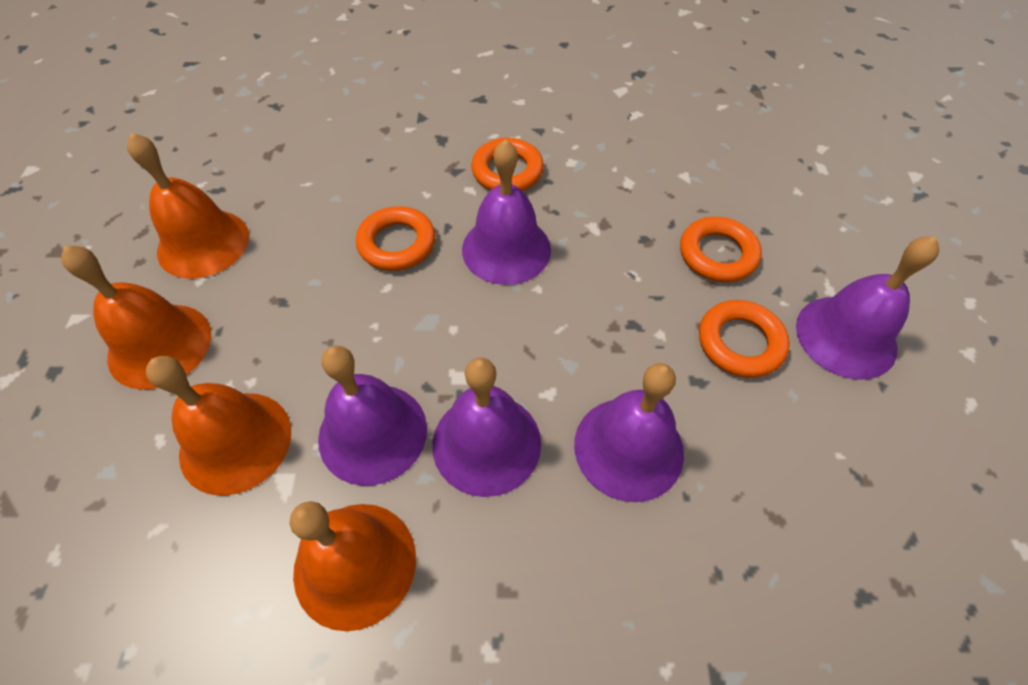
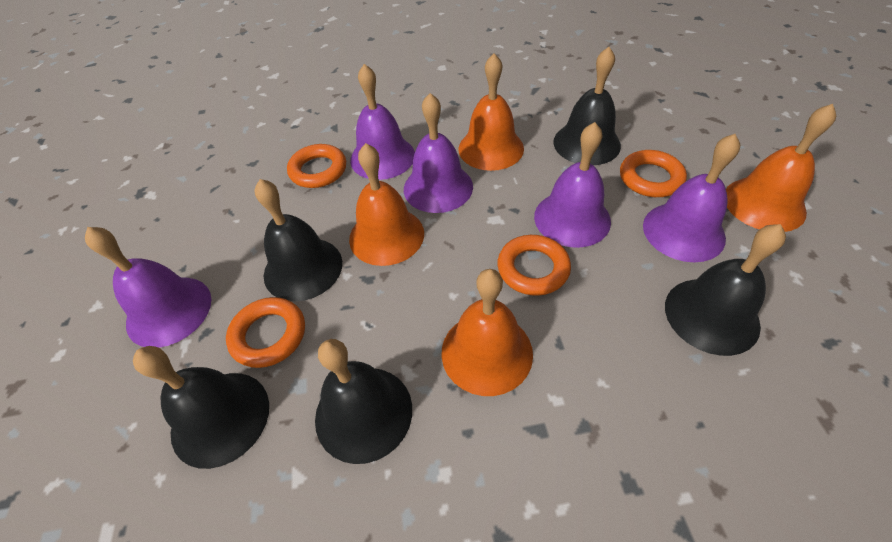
black bell: none = 0 -> [133,346,269,469] [254,179,342,302] [315,339,412,464] [553,47,621,165] [665,224,786,356] = 5

